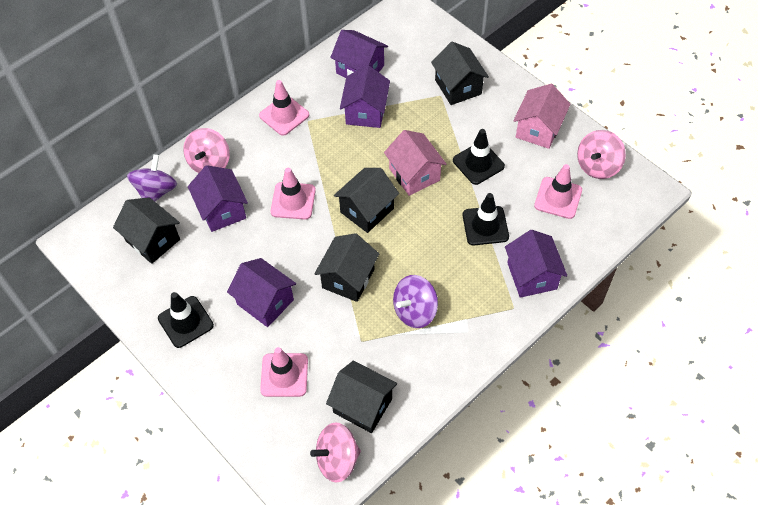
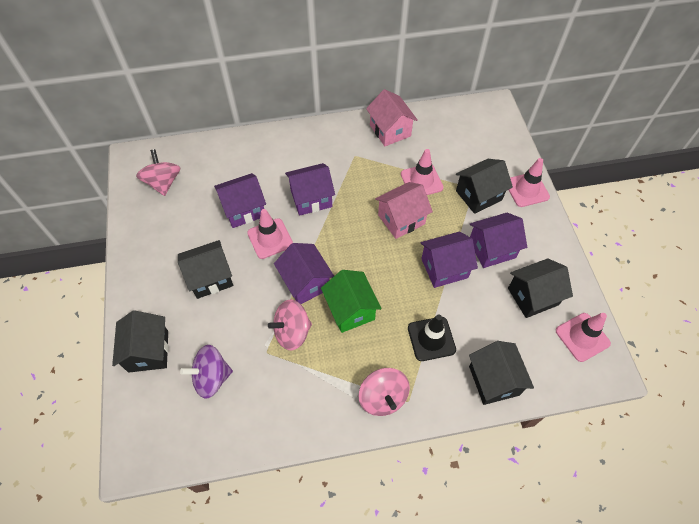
black traffic cone: [158,292,214,348] [453,129,505,185] [462,193,509,245] = 3 -> [408,314,456,361] = 1
green house: none = 0 -> [321,270,382,333] = 1
purple spinning top: [127,154,177,201] [393,275,438,328] = 2 -> [180,345,233,399] = 1

